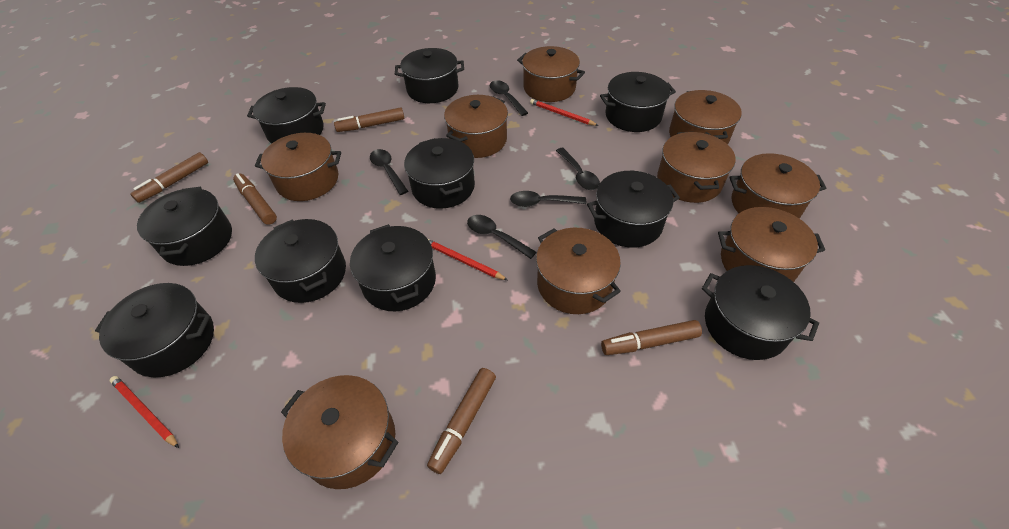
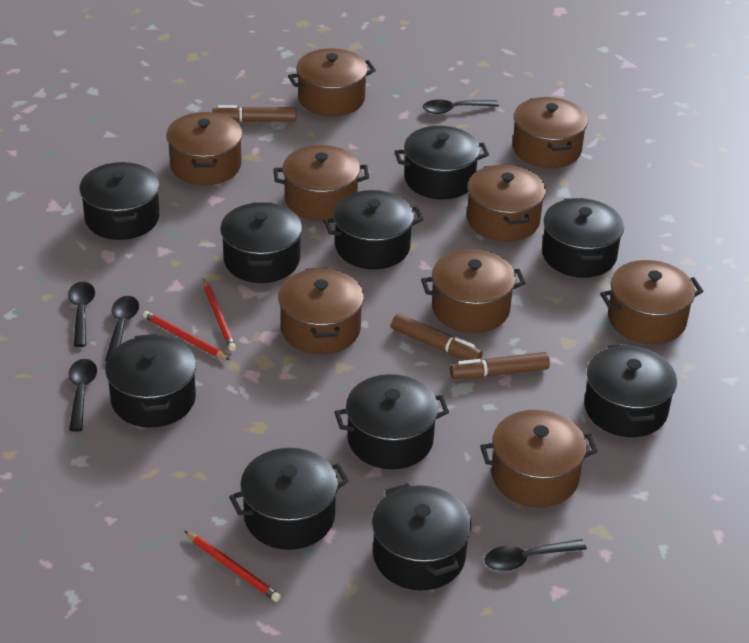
brown marker: [131,152,208,203] [233,173,277,225] [334,107,404,132] [427,368,496,474] [601,320,702,355] = 5 -> [212,105,296,122] [391,314,483,360] [450,352,550,379] = 3

